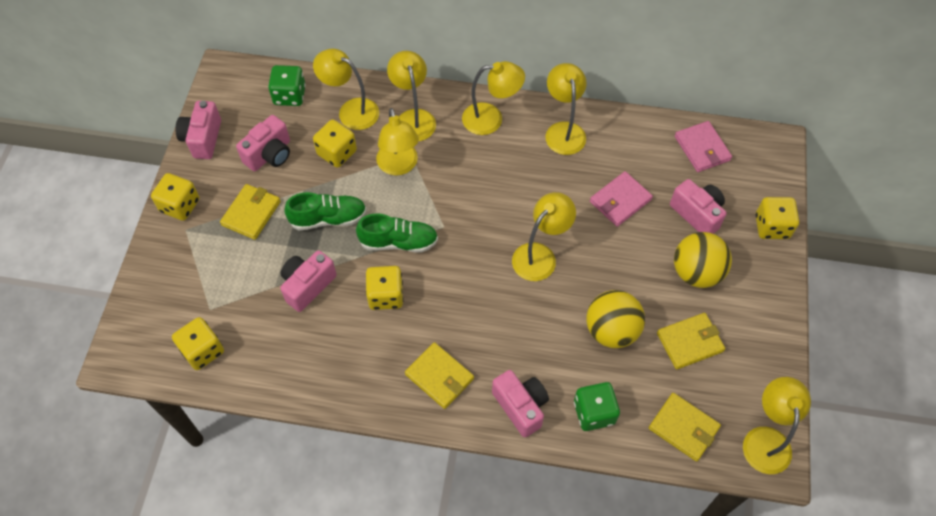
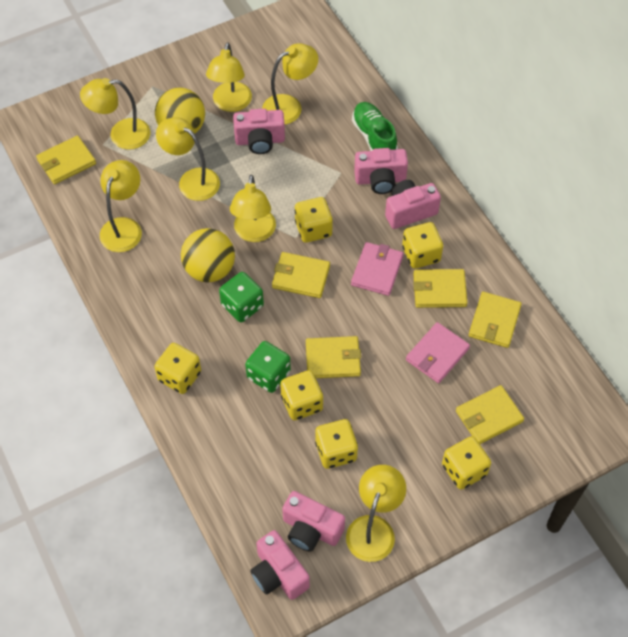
green shoe: [284,192,367,230] [356,213,438,253] = 2 -> [352,102,398,151] = 1
yellow dice: [151,173,199,221] [172,317,224,370] [313,119,357,168] [366,266,404,310] [756,197,799,239] = 5 -> [154,343,201,394] [280,370,323,420] [295,197,333,243] [315,419,358,469] [402,222,443,269] [442,436,491,490] = 6
yellow wallet: [220,184,281,240] [405,342,474,409] [649,393,721,462] [657,313,725,369] = 4 -> [36,135,96,184] [272,252,330,298] [306,336,361,378] [413,269,467,308] [456,385,524,444] [469,292,522,348] = 6

